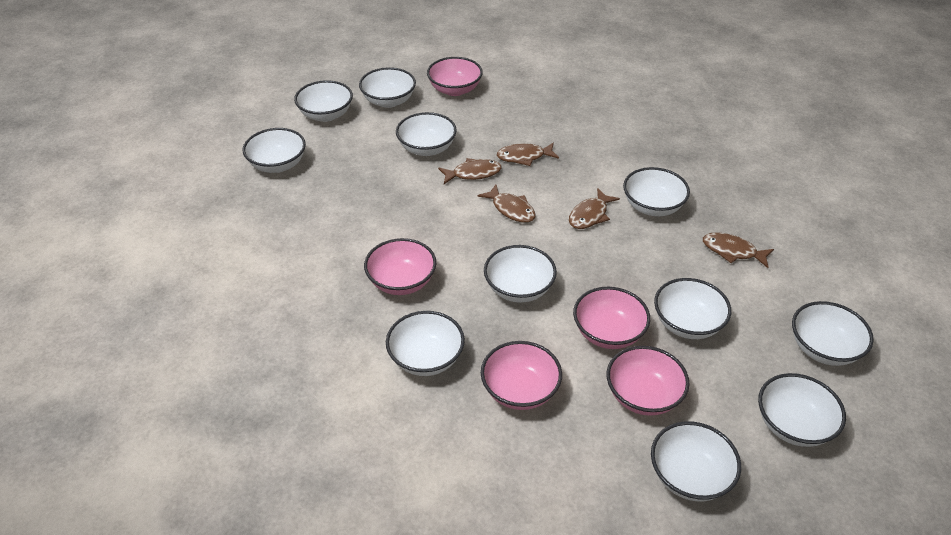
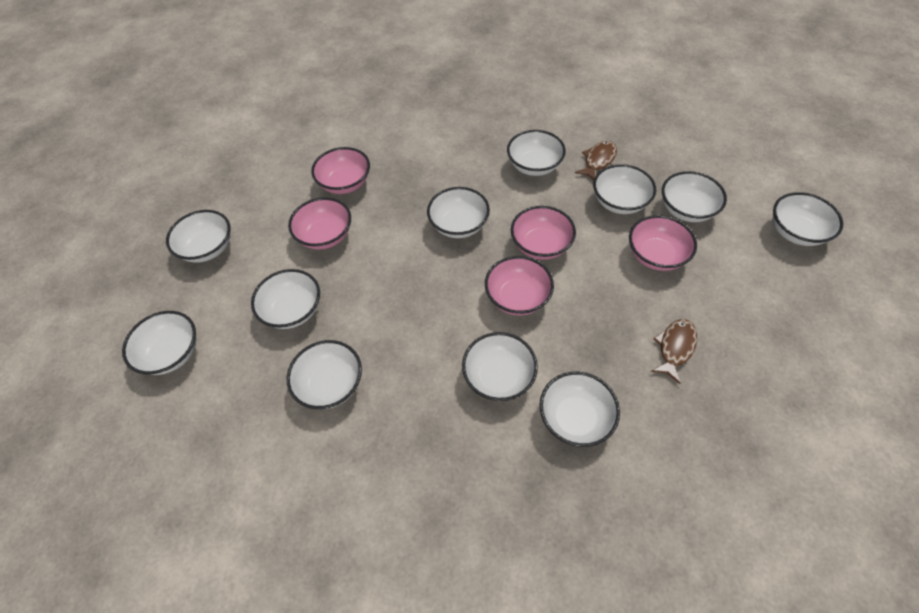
brown fish: [438,158,502,184] [477,185,535,223] [497,143,559,166] [569,188,620,229] [703,232,774,268] = 5 -> [575,141,617,180] [651,319,697,384] = 2

